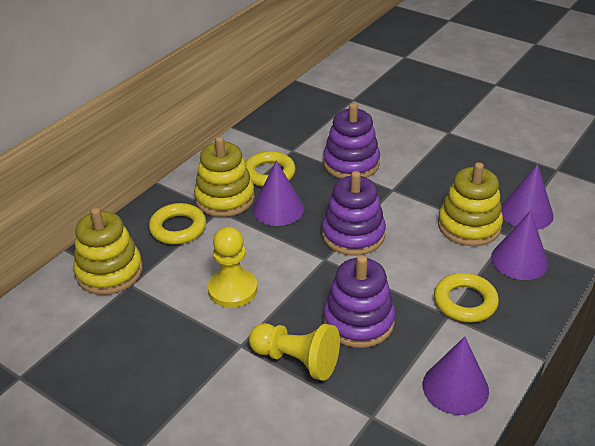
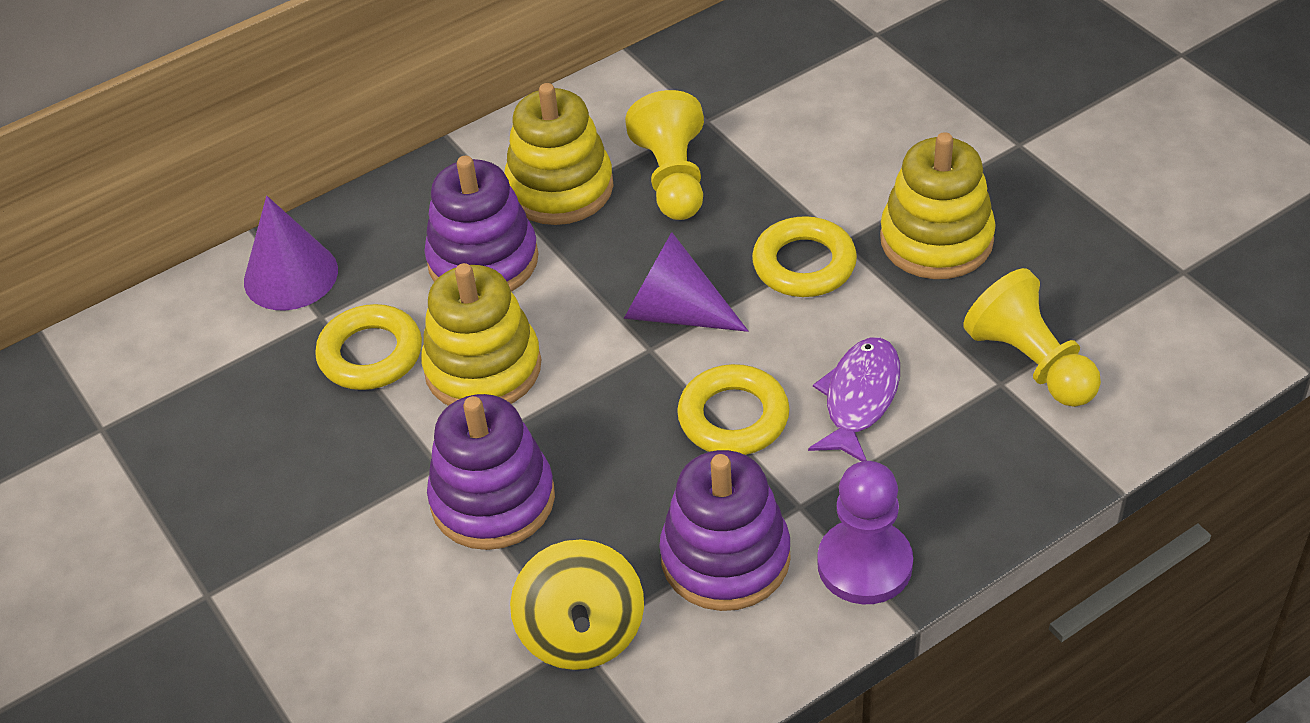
purple cone: [253,160,304,226] [423,336,489,415] [491,210,548,280] [501,164,554,230] = 4 -> [244,196,338,310] [624,232,748,332] = 2
purple fish: none = 0 -> [808,338,900,462] = 1
purple pawn: none = 0 -> [817,461,913,604] = 1
yellow spinning top: none = 0 -> [510,540,644,670] = 1

